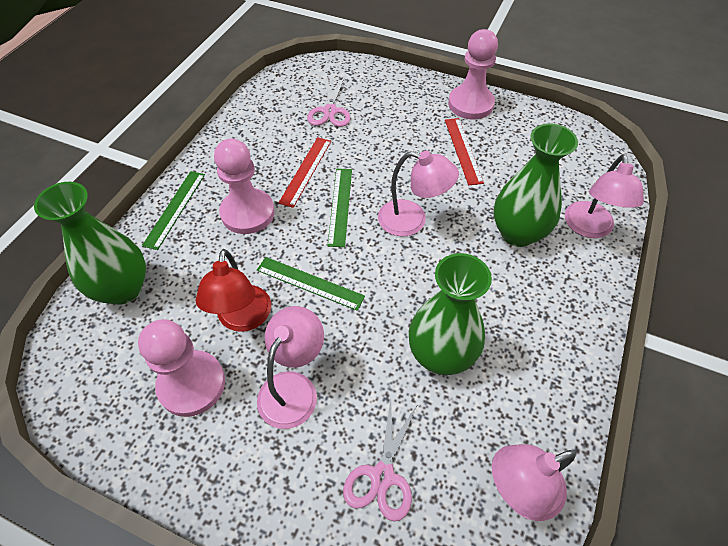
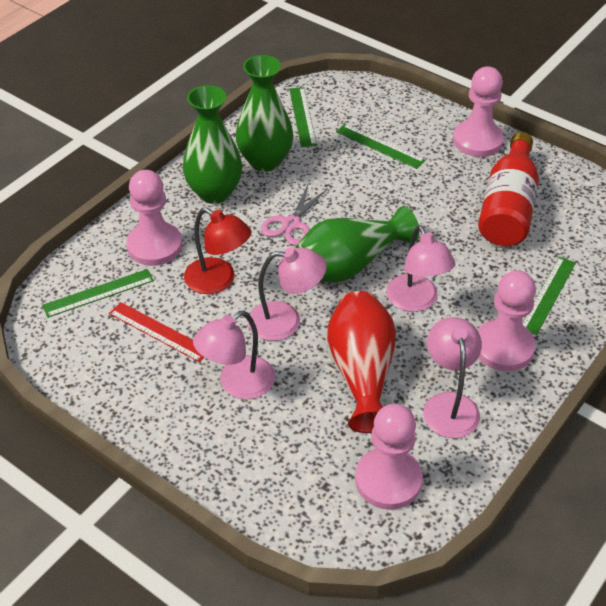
green ruler: [142,171,205,250] [257,257,365,311] [328,169,352,247] = 3 -> [42,269,154,318] [289,87,317,147] [336,124,425,169] [522,257,576,335] = 4
pink pawn: [138,319,225,417] [214,139,275,234] [448,29,498,119] = 3 -> [126,170,182,266] [355,404,423,510] [453,66,504,157] [478,270,536,371] = 4
pink scissors: [307,78,351,127] [343,399,418,522] = 2 -> [261,185,328,246] = 1
red bottle: none = 0 -> [478,132,539,246] = 1
red ruler: [278,137,331,208] [445,118,484,185] = 2 -> [109,302,204,362] = 1
red vase: none = 0 -> [327,291,396,433] = 1

